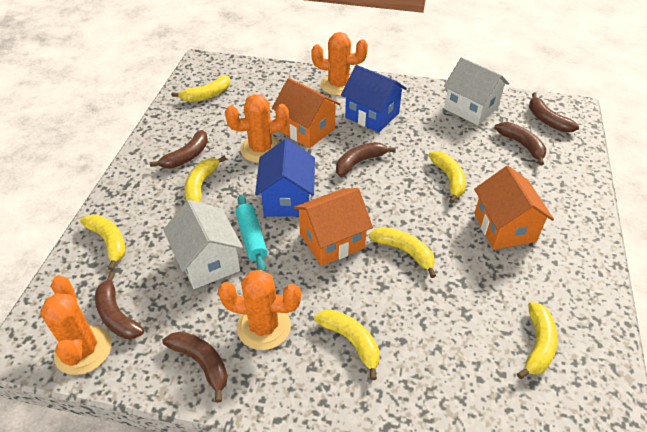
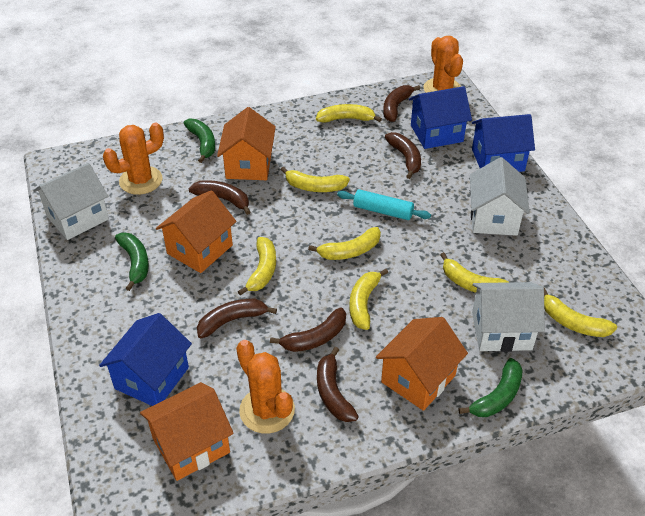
blue house: [255,139,315,217] [341,65,407,133] = 2 -> [99,313,192,406] [409,86,472,149] [472,114,535,172] = 3
green banana: none = 0 -> [115,233,149,291] [183,119,215,163] [458,358,523,417] = 3
orange cactus: [40,276,112,375] [218,269,301,350] [225,94,289,163] [311,32,368,96] = 4 -> [103,123,164,195] [236,340,295,434] [424,36,463,93] = 3
orange house: [272,78,341,148] [293,188,373,266] [474,166,554,249] = 3 -> [140,382,234,481] [156,190,236,273] [217,107,276,180] [376,317,468,411] = 4
white house: [163,200,243,289] [444,57,509,125] = 2 -> [33,163,109,240] [470,157,530,236] [472,282,545,352] = 3

